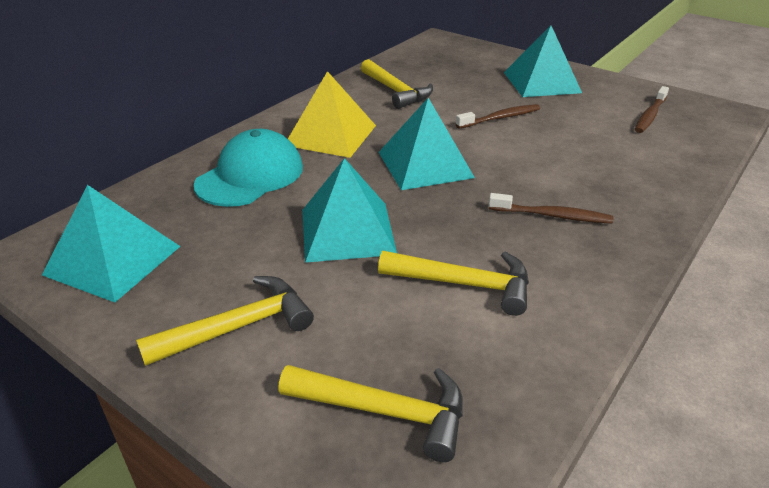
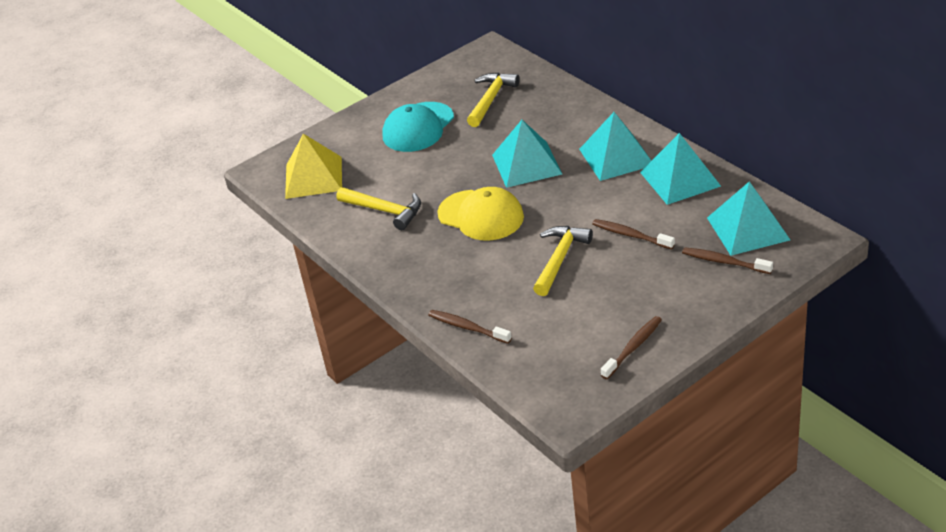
brown toothbrush: [456,104,540,129] [489,193,613,224] [635,86,669,133] = 3 -> [428,310,512,344] [592,219,675,249] [601,316,662,379] [682,247,773,274] = 4
yellow cap: none = 0 -> [437,187,524,241] = 1
yellow hammer: [136,276,314,366] [278,365,463,462] [361,59,433,109] [378,251,529,316] = 4 -> [337,187,421,230] [467,72,520,127] [533,226,593,296] = 3

